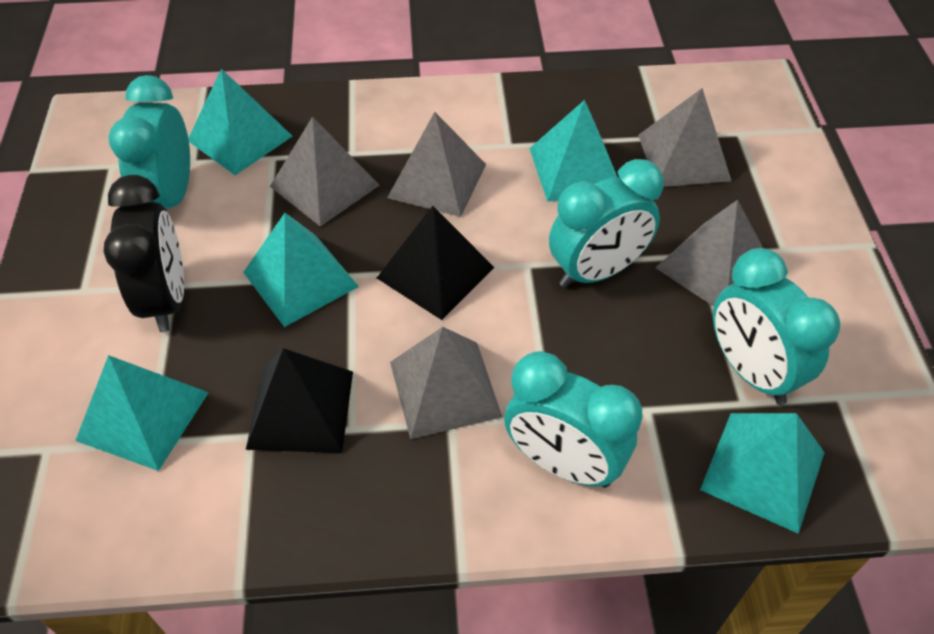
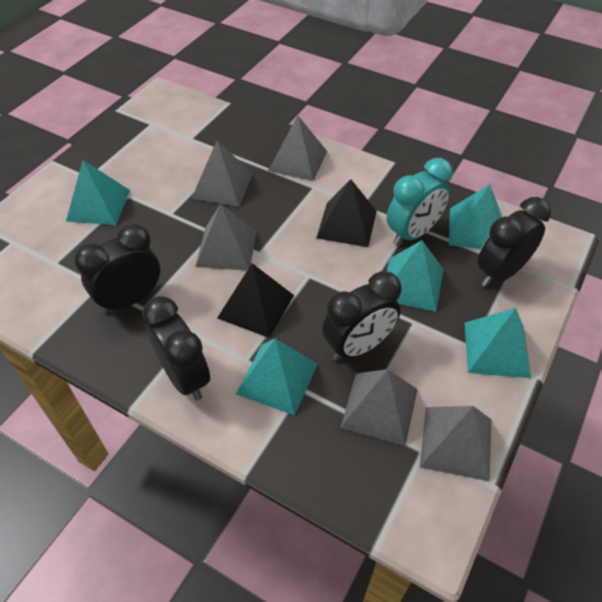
black clock: [103,175,184,332] = 1 -> [74,224,160,314] [142,296,210,400] [322,271,402,361] [477,197,551,287] = 4
turquoise clock: [108,75,190,210] [504,351,643,488] [549,159,663,288] [713,248,840,405] = 4 -> [387,158,453,246] = 1

